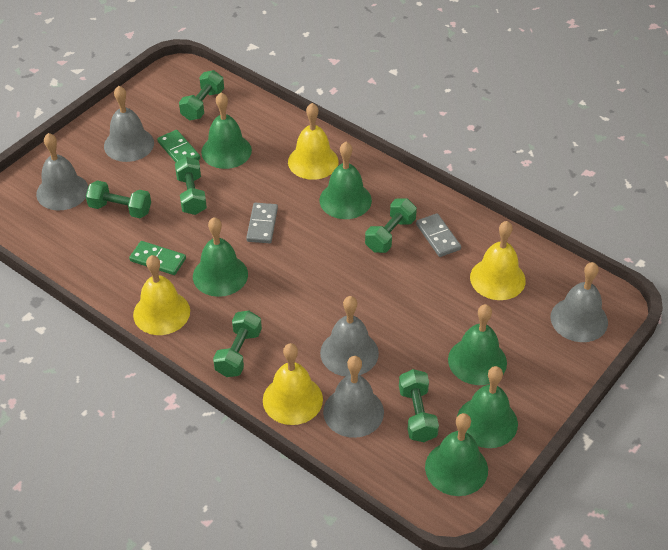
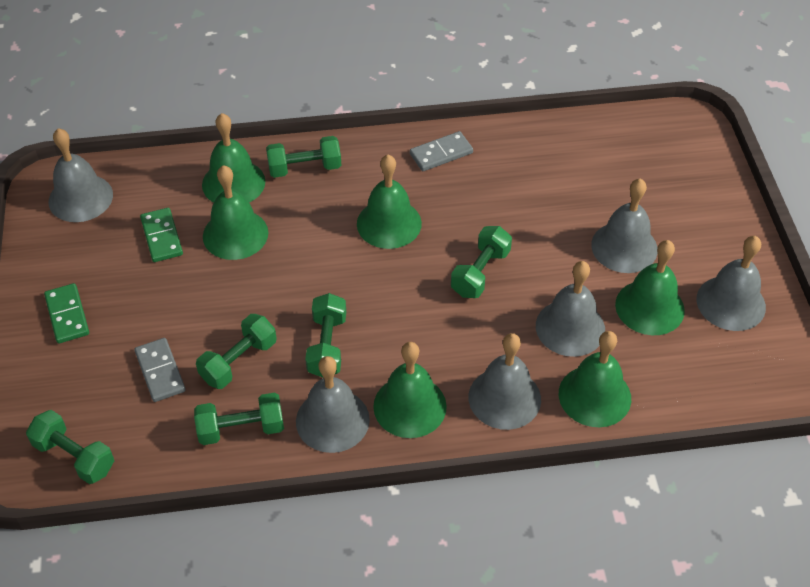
grey bell: [36,133,88,210] [104,86,154,162] [320,296,379,376] [323,356,384,438] [550,262,608,342] = 5 -> [49,128,113,222] [296,356,370,453] [469,333,541,430] [536,261,605,357] [591,178,657,273] [696,236,766,331] = 6
yellow bell: [133,255,190,335] [263,343,323,425] [288,103,339,180] [470,221,526,300] = 4 -> none = 0

